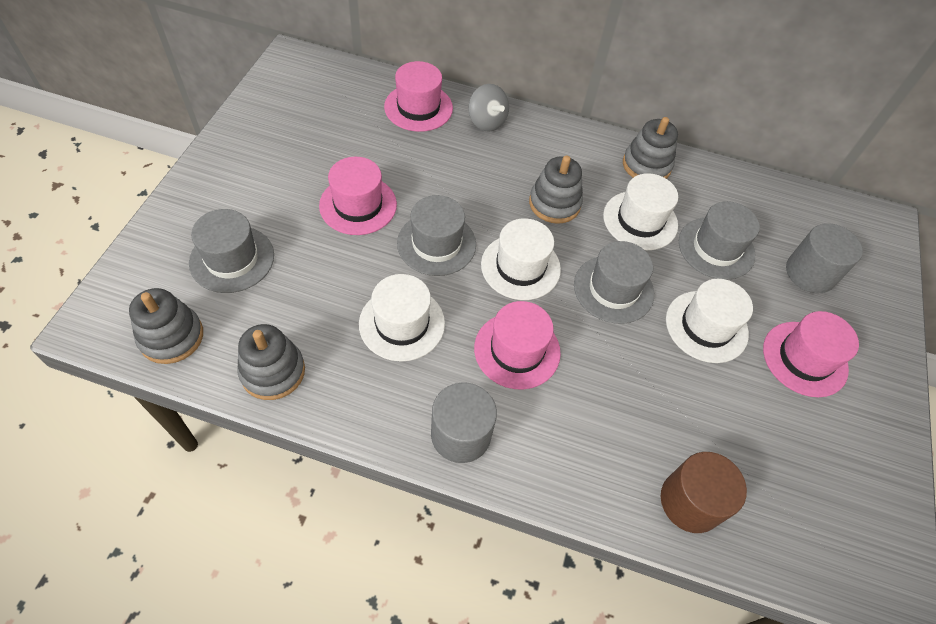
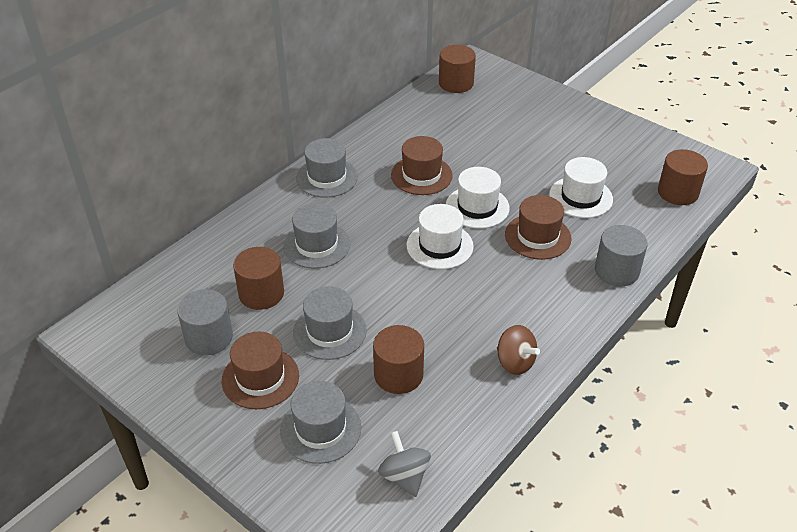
brown cylinder: [661,452,747,533] = 1 -> [233,247,284,310] [373,325,424,394] [439,45,476,93] [658,149,708,205] = 4
brown hat: none = 0 -> [222,331,299,409] [391,136,453,195] [505,195,571,260] = 3
brown spinning top: none = 0 -> [497,325,540,375] = 1
grey stacking toy: [129,288,203,364] [238,324,305,400] [529,155,583,224] [623,117,678,179] = 4 -> none = 0
pink hat: [319,157,397,235] [384,61,453,132] [474,301,561,390] [763,311,859,397] = 4 -> none = 0
white hat: [359,274,445,362] [481,218,561,300] [603,173,678,250] [666,279,753,363] = 4 -> [407,204,474,269] [446,167,510,229] [549,157,613,218] = 3

